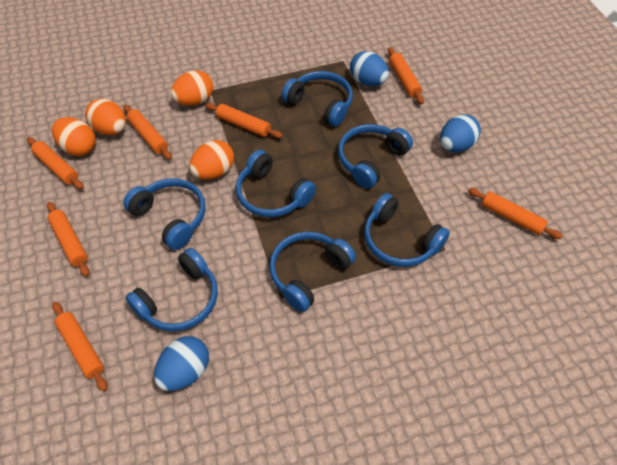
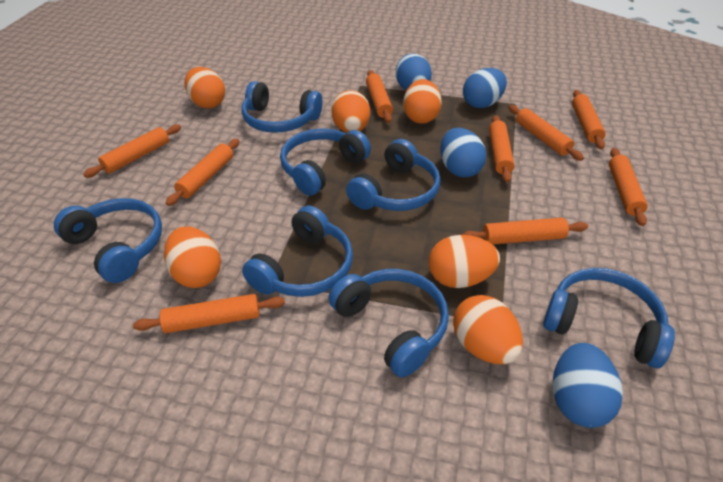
blue egg: [154,336,209,391] [350,51,389,86] [440,114,481,152] = 3 -> [395,54,432,90] [440,128,486,177] [463,68,507,108] [553,343,623,428] = 4
orange egg: [52,117,96,156] [85,98,126,135] [171,70,213,106] [189,140,234,179] = 4 -> [164,227,221,288] [185,67,225,108] [331,90,370,133] [403,79,442,124] [429,235,500,288] [453,295,523,364] = 6
orange rolling pin: [27,137,84,189] [47,202,89,276] [52,302,108,391] [123,105,172,160] [205,103,283,138] [388,47,424,104] [468,188,563,239] = 7 -> [83,125,181,178] [133,294,285,333] [166,139,240,206] [366,70,393,123] [462,218,588,245] [489,115,515,183] [509,105,584,161] [572,90,606,149] [609,148,648,226] = 9

